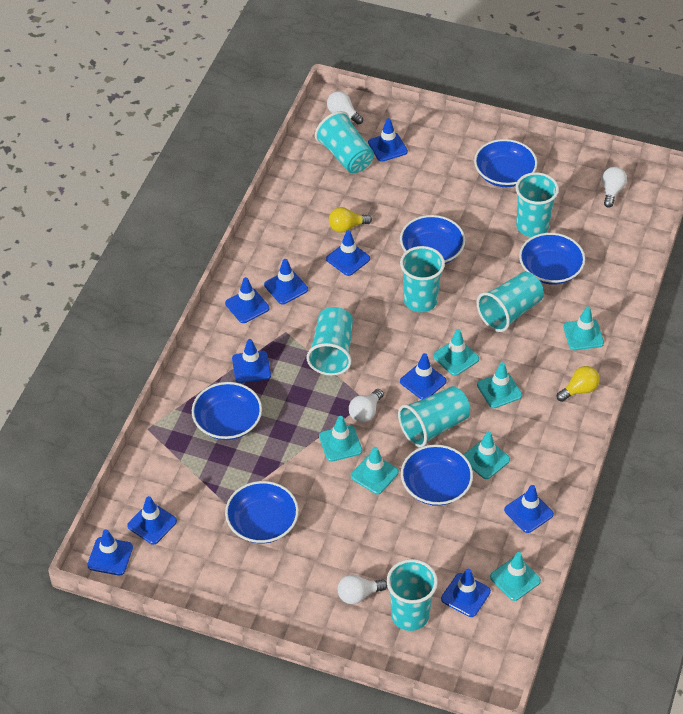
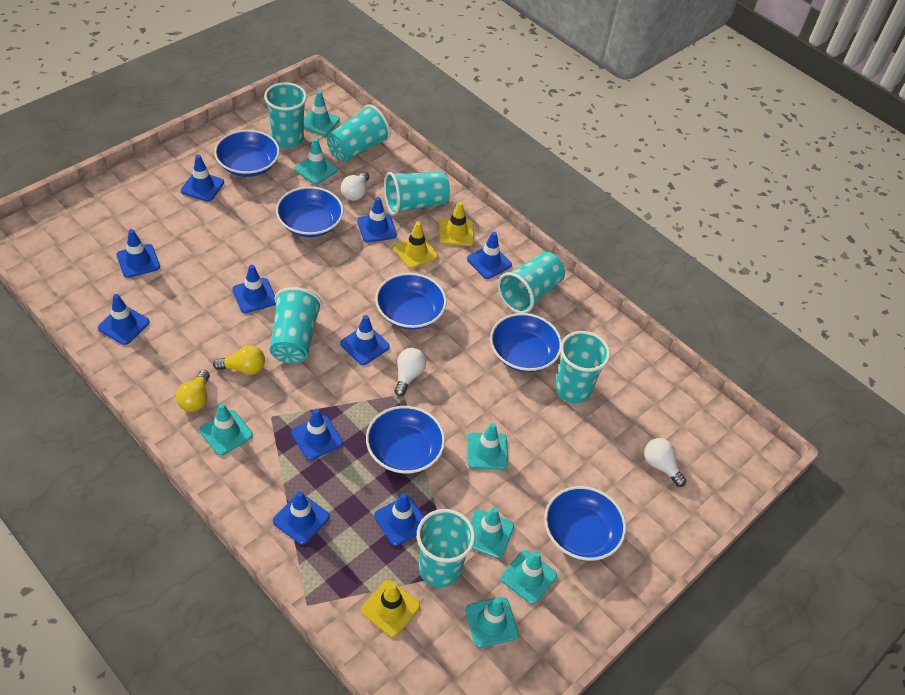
white light bulb: [327,91,363,124] [338,575,387,604] [349,389,384,423] [602,167,627,208] = 4 -> [341,172,369,201] [394,348,426,396] [644,438,686,487] = 3
yellow traffic cone: none = 0 -> [361,580,420,637] [394,221,438,269] [439,202,474,246] = 3

